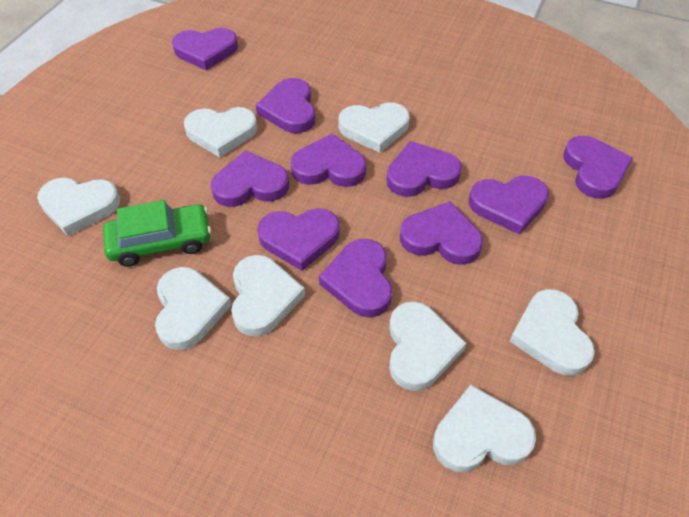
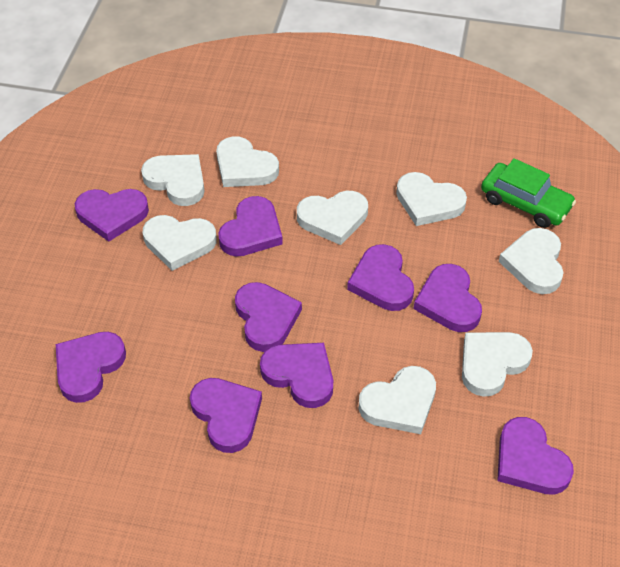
purple heart: [172,28,238,70] [211,150,289,207] [256,78,316,133] [257,208,340,271] [291,134,366,187] [319,239,392,317] [387,141,462,197] [400,201,483,265] [469,176,549,235] [563,136,633,199] = 10 -> [56,332,126,403] [75,189,149,242] [190,378,262,453] [218,196,283,257] [235,282,302,352] [260,343,333,408] [347,244,414,311] [414,264,482,332] [497,417,574,495] = 9

